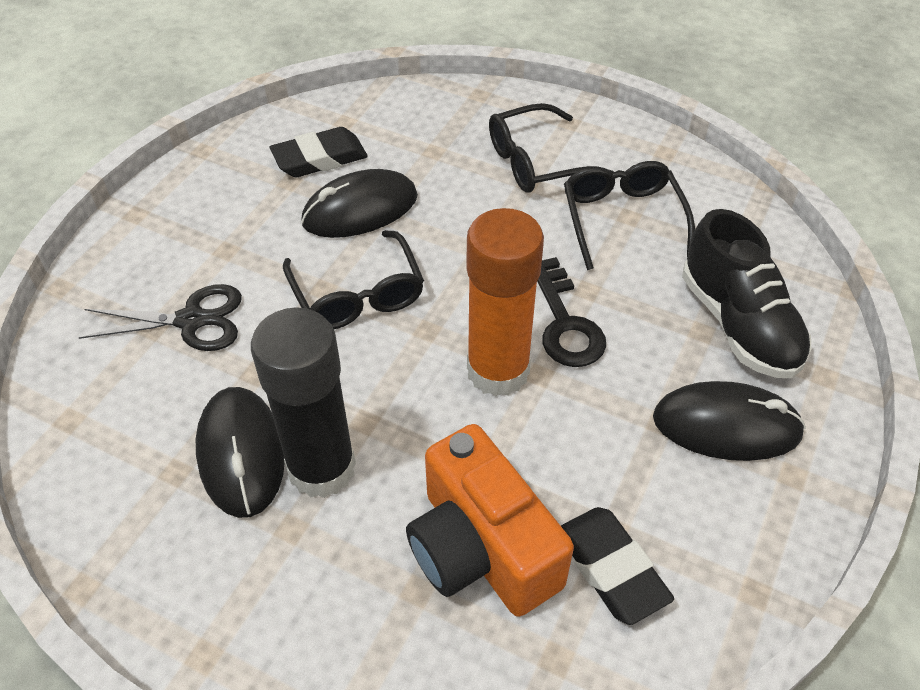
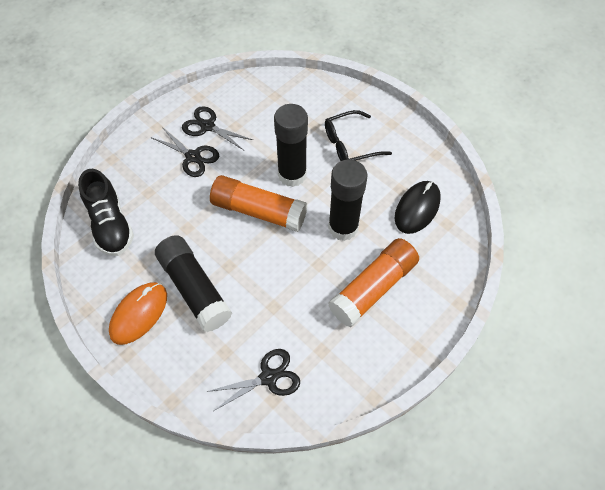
black eraser: [270,127,368,177] [561,507,674,625] = 2 -> none = 0
black glasses: [283,230,424,329] [489,103,614,193] [564,161,695,270] = 3 -> [325,110,392,161] = 1
black glue stick: [251,307,356,498] = 1 -> [155,235,232,332] [274,104,308,187] [328,159,368,241] = 3
black key: [537,257,606,367] = 1 -> none = 0
black mouse: [196,387,285,518] [301,169,418,238] [653,381,806,461] = 3 -> [395,181,441,234] = 1
black scissors: [78,284,242,351] = 1 -> [151,127,219,177] [182,106,253,150] [206,349,300,411] = 3
orange camera: [406,424,574,617] = 1 -> none = 0
orange glue stick: [466,208,544,396] = 1 -> [210,175,308,232] [328,238,419,327] = 2
orange mouse: none = 0 -> [109,282,167,345] = 1

